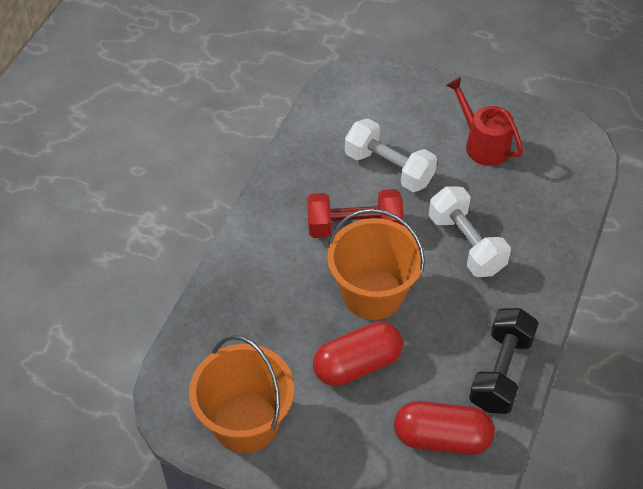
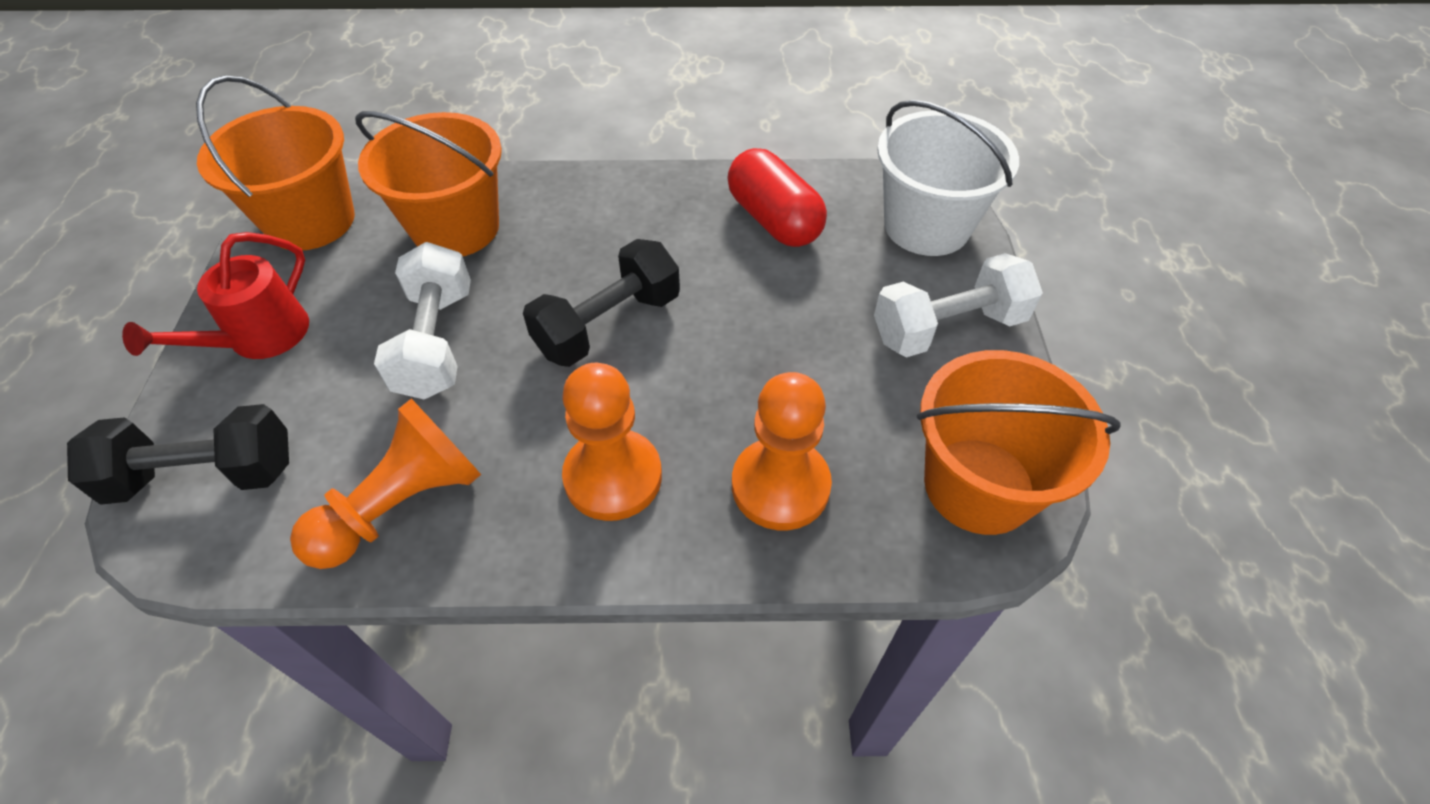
black dumbbell: [469,308,539,414] = 1 -> [67,404,289,505] [523,239,680,367] = 2
orange bucket: [189,335,295,453] [327,209,425,320] = 2 -> [196,75,355,250] [355,111,502,256] [917,350,1121,535] = 3
orange pawn: none = 0 -> [290,399,481,569] [562,363,662,521] [732,372,832,530] = 3
red capsule: [313,321,403,386] [394,401,495,455] = 2 -> [727,148,827,247] = 1
red dumbbell: [307,189,404,238] = 1 -> none = 0
white bucket: none = 0 -> [877,100,1019,256] = 1

